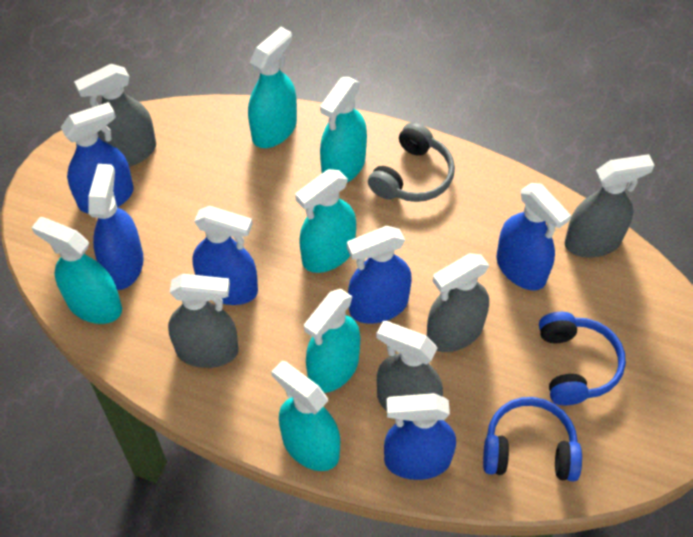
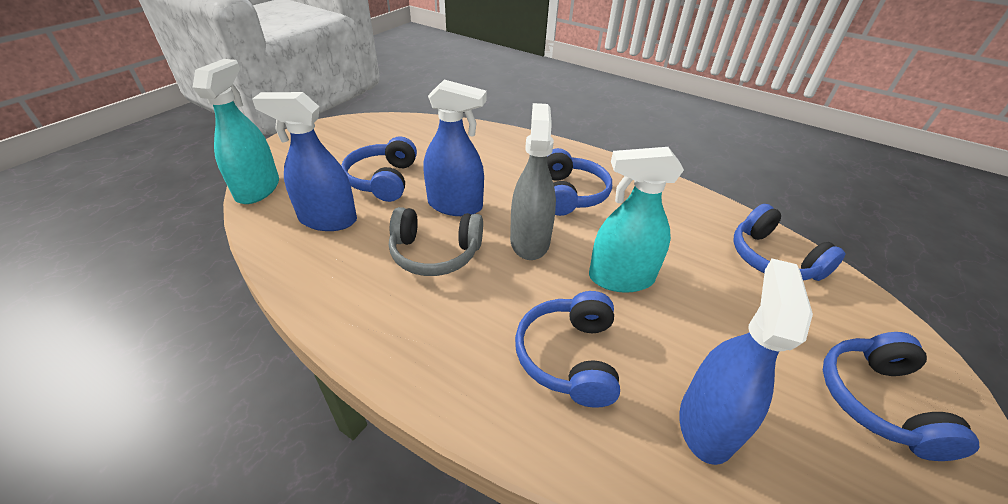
blue headphones: [483,397,582,481] [539,312,626,405] = 2 -> [341,136,417,202] [515,291,620,408] [547,148,612,216] [734,204,846,281] [823,332,979,461] = 5
blue spray bottle: [61,102,134,213] [88,164,144,290] [192,206,258,305] [347,226,412,324] [384,393,456,480] [496,183,571,290] = 6 -> [252,92,357,231] [423,80,487,216] [679,259,813,465] = 3
grey spray bottle: [74,64,156,167] [168,274,239,368] [376,321,443,411] [427,253,489,352] [565,154,654,258] = 5 -> [510,103,556,260] = 1
turquoise spray bottle: [32,217,122,324] [248,27,297,148] [271,361,340,471] [295,169,356,273] [304,289,360,393] [320,77,367,182] = 6 -> [193,59,279,204] [589,147,684,293] = 2

